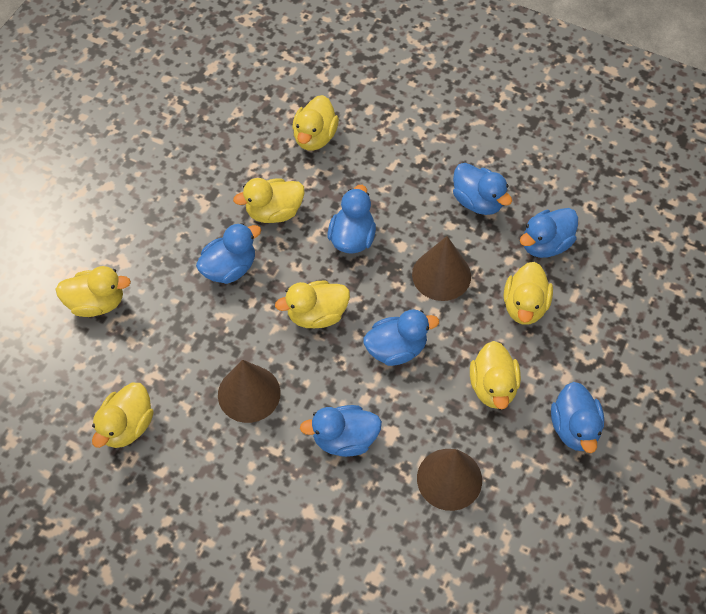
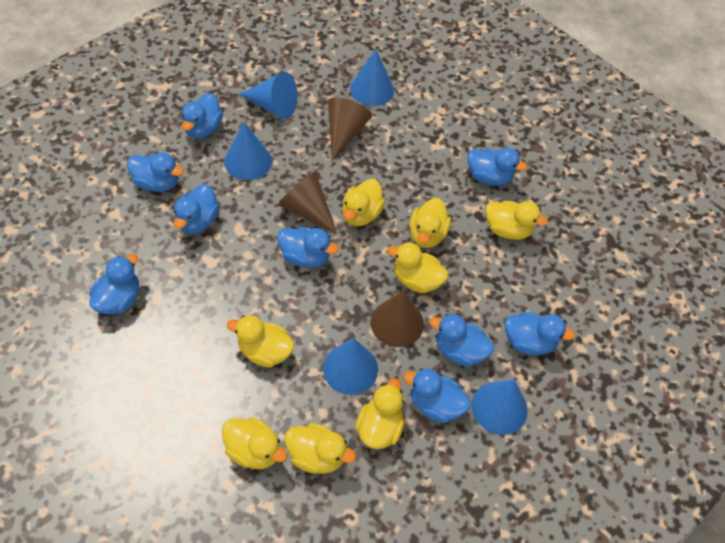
blue cone: none = 0 -> [224,122,272,180] [239,72,297,119] [323,338,378,395] [350,49,394,106] [471,379,528,435] = 5
blue duck: [196,223,261,284] [300,405,382,457] [328,185,376,254] [363,309,439,366] [453,163,512,215] [520,208,578,258] [551,382,604,453] = 7 -> [89,254,139,315] [127,152,184,192] [174,184,219,234] [181,93,223,138] [277,227,338,268] [403,369,471,423] [430,314,494,367] [467,147,527,186] [505,312,575,355] = 9
yellow duck: [56,266,131,317] [92,383,154,448] [233,178,305,223] [275,281,350,328] [292,95,339,151] [470,341,521,409] [504,262,553,325] = 7 -> [222,417,287,469] [227,315,294,368] [284,423,356,474] [342,179,385,226] [355,379,405,449] [387,242,448,293] [409,198,451,248] [485,201,548,240] = 8

